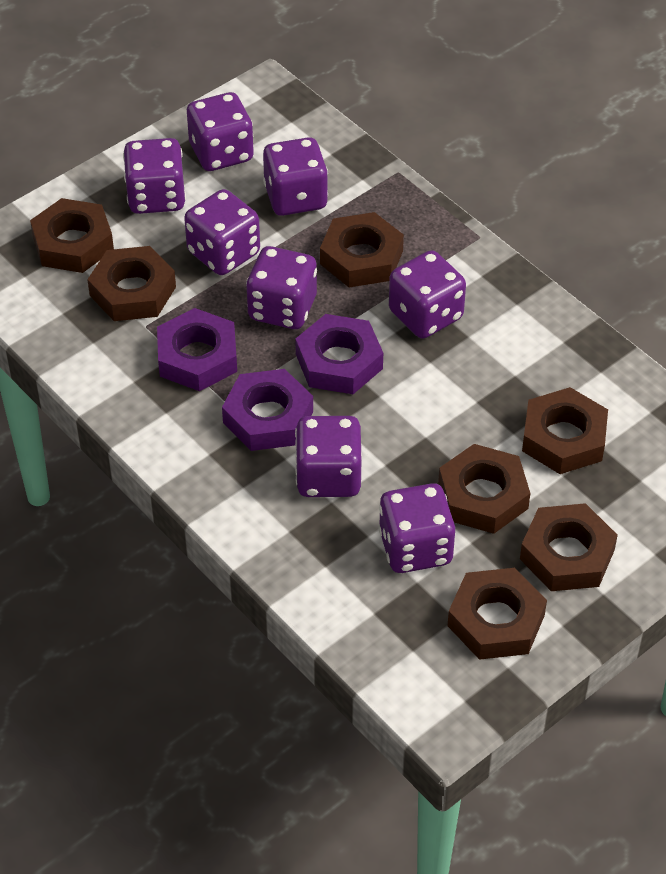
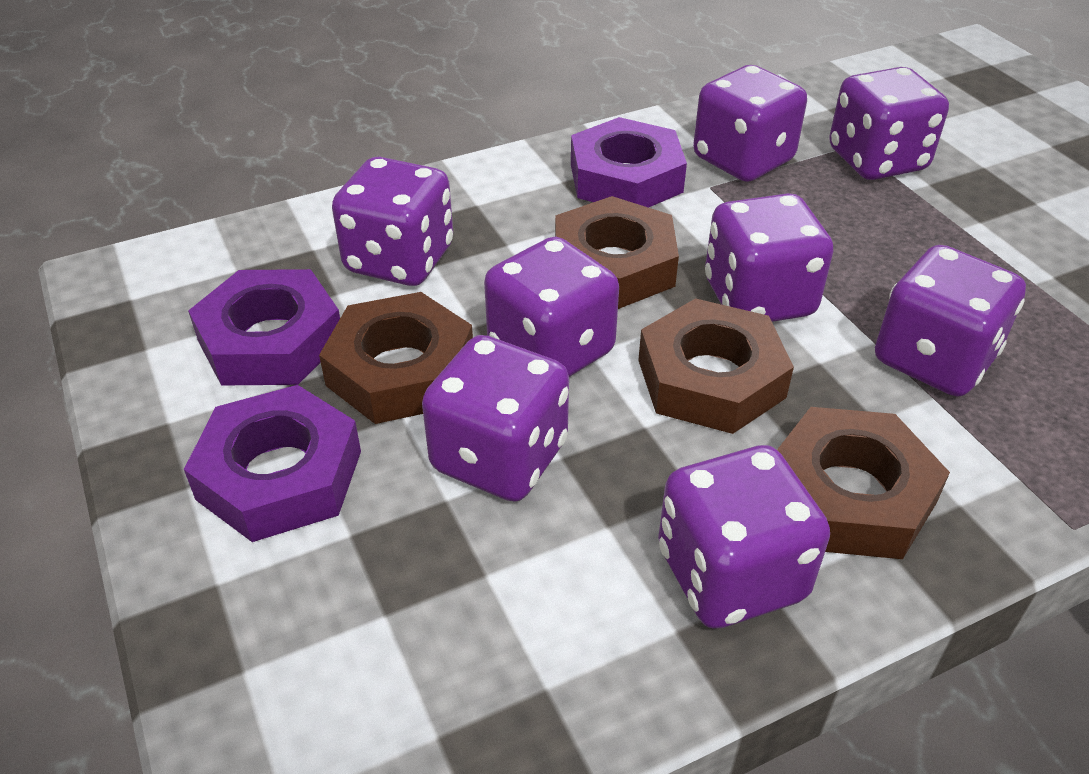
brown nut: [30,198,114,273] [87,246,176,321] [320,212,404,287] [438,444,530,534] [447,568,547,660] [520,503,618,591] [522,387,608,474] = 7 -> [319,292,473,424] [555,196,679,309] [638,298,794,434] [777,407,950,559] = 4

